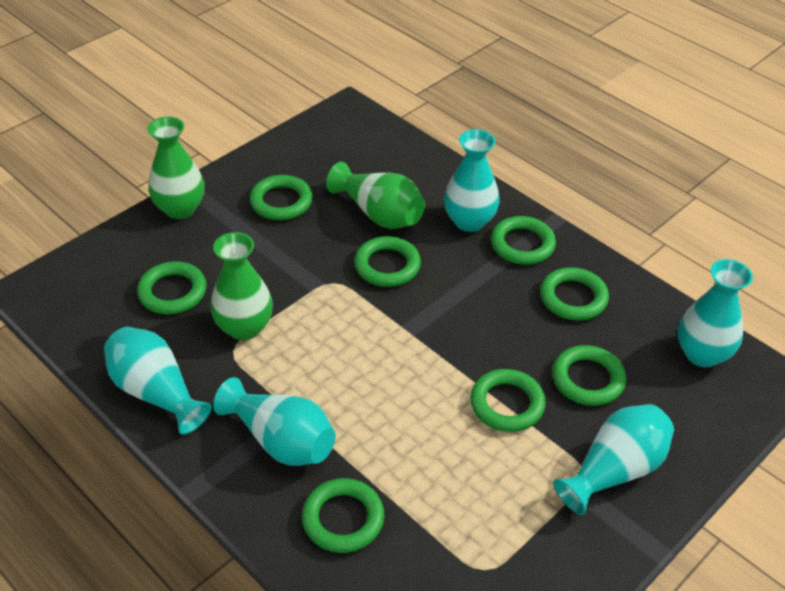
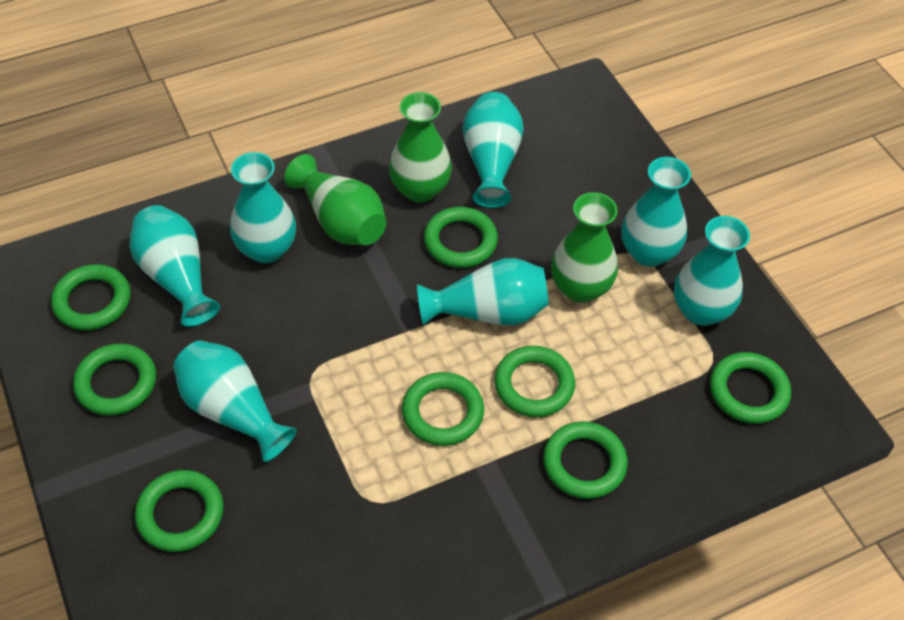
turquoise vase: [104,327,212,435] [213,377,335,466] [444,129,500,232] [554,404,674,515] [678,259,753,367] = 5 -> [129,205,220,327] [173,340,297,462] [230,152,296,263] [417,258,549,326] [463,92,524,208] [621,157,691,267] [674,216,750,326] = 7

